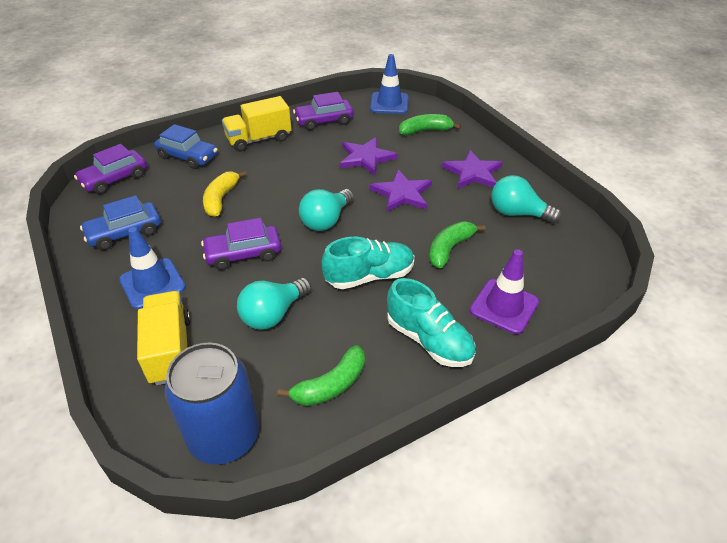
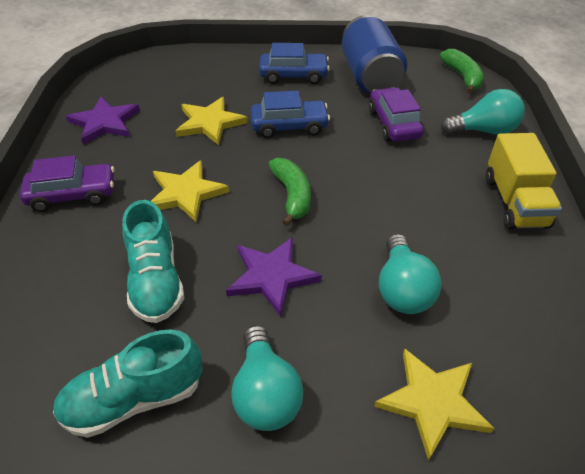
blue traffic cone: [119,227,186,310] [370,54,409,114] = 2 -> none = 0
green banana: [277,345,365,406] [399,114,461,135] [429,222,486,268] = 3 -> [269,158,311,226] [440,49,484,94] = 2
purple car: [74,144,147,194] [201,218,281,270] [293,92,354,130] = 3 -> [20,155,115,212] [369,87,424,142] = 2
purple star: [340,137,397,175] [370,170,432,212] [442,150,503,188] = 3 -> [66,97,140,145] [226,237,322,317] = 2
purple traffic cone: [470,249,539,334] = 1 -> none = 0
yellow banana: [203,171,246,217] = 1 -> none = 0
yellow star: none = 0 -> [151,160,229,222] [176,97,248,145] [374,349,494,461] = 3
yellow truck: [137,291,191,385] [222,96,292,152] = 2 -> [486,133,562,230] = 1

